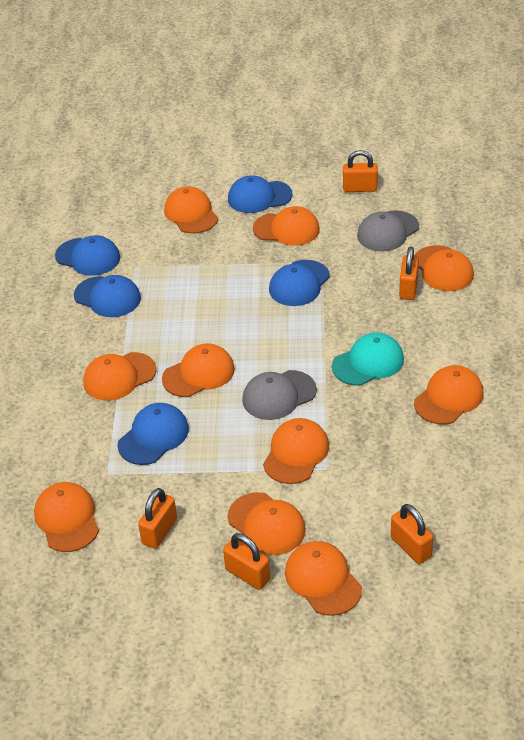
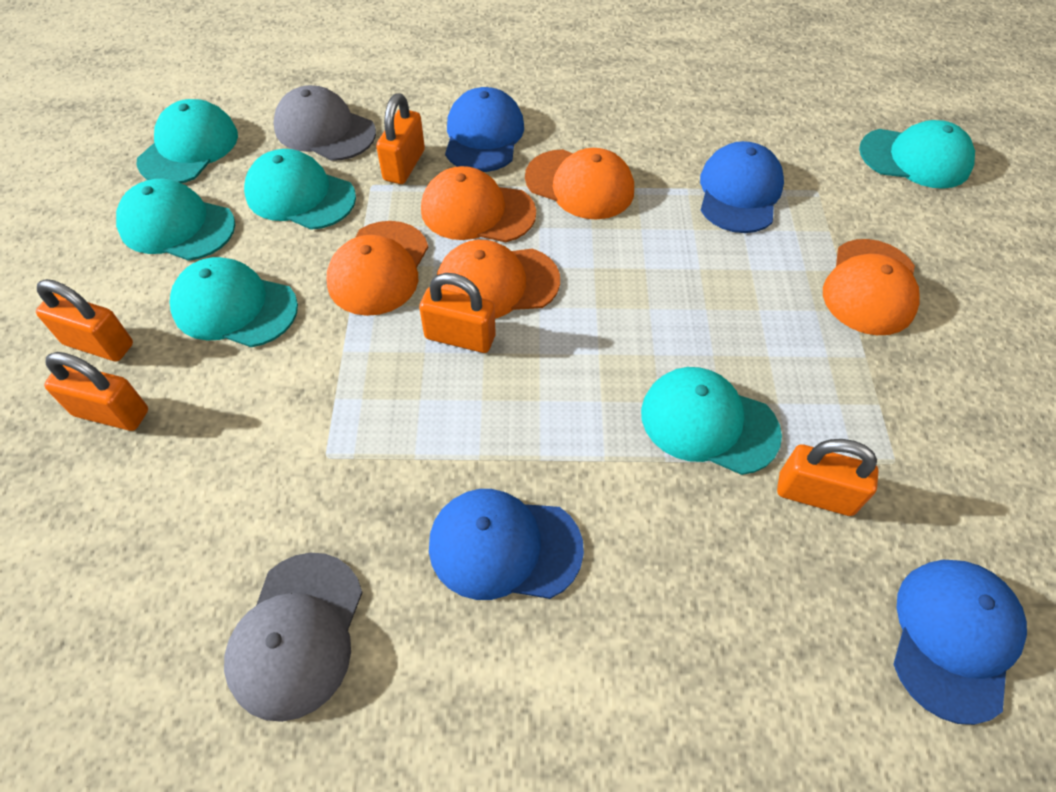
blue cap: [55,235,120,276] [74,275,141,317] [118,403,189,465] [228,175,293,213] [269,260,330,306] = 5 -> [429,489,584,600] [445,87,524,172] [700,141,784,233] [893,560,1027,725] = 4
orange cap: [34,482,99,552] [83,352,156,401] [162,343,235,397] [164,186,218,234] [227,492,306,555] [253,206,320,246] [263,418,329,484] [285,541,362,616] [414,365,484,425] [415,245,474,291] = 10 -> [327,221,428,316] [421,166,536,242] [437,240,560,319] [525,148,634,220] [823,239,920,335] = 5
turquoise cap: [332,332,404,386] = 1 -> [116,179,235,261] [137,99,238,183] [170,257,298,347] [244,149,356,230] [641,367,782,475] [859,120,975,189] = 6

